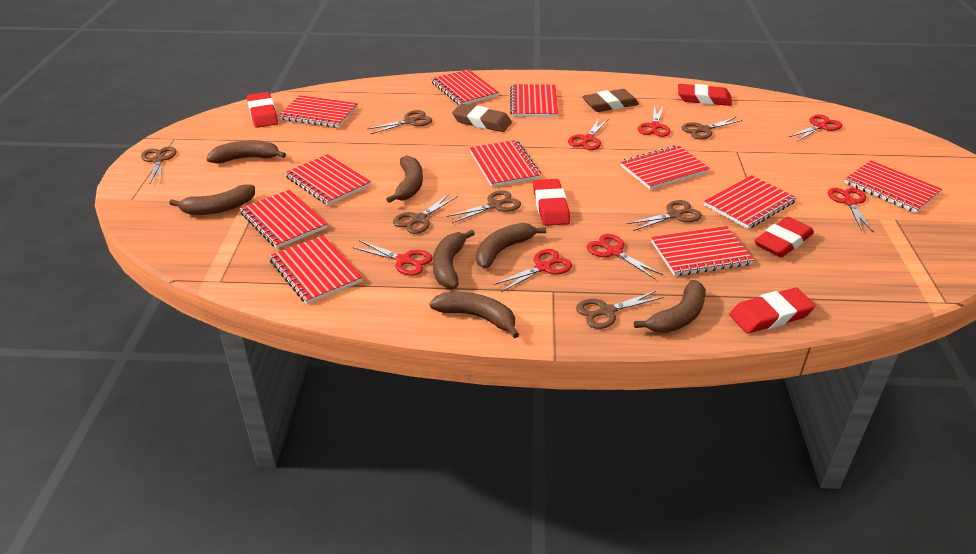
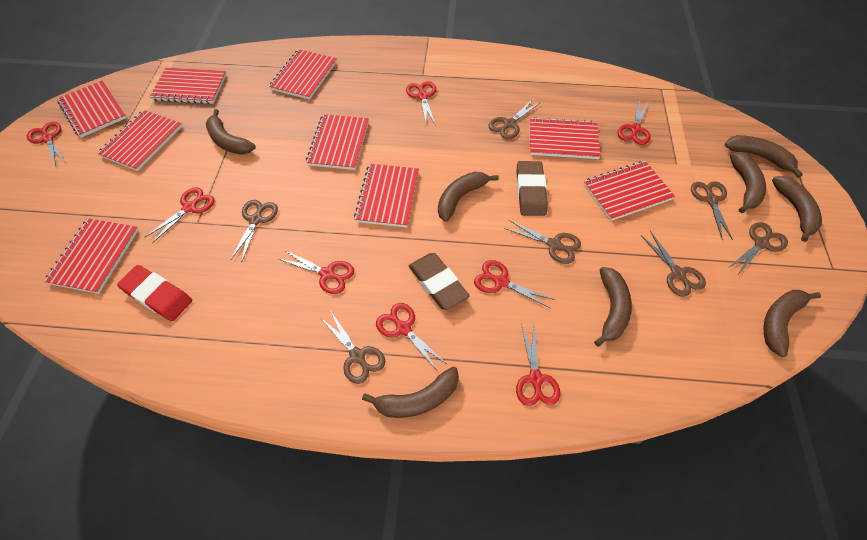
brown banana: [169,185,255,215] [207,140,286,163] [386,155,423,203] [429,292,519,338] [433,230,475,289] [476,223,546,269] [634,280,706,333] = 7 -> [206,109,256,155] [362,366,459,418] [438,172,499,222] [594,267,632,347] [725,135,803,178] [730,153,766,213] [764,290,821,357] [772,176,822,242] = 8
red eraser: [247,92,278,128] [533,179,570,226] [678,84,732,106] [729,288,816,334] [754,217,814,258] = 5 -> [117,265,192,321] = 1
red notebook: [240,190,327,248] [269,235,363,304] [278,95,358,128] [285,154,371,205] [431,69,499,105] [470,140,541,187] [510,84,558,117] [620,145,710,190] [651,226,754,276] [704,175,797,229] [845,160,942,213] = 11 -> [44,218,139,294] [57,80,127,138] [97,110,182,171] [150,68,226,104] [269,49,337,100] [306,114,369,170] [354,164,419,228] [530,117,601,159] [584,161,675,221] = 9
red scissors: [353,240,433,276] [494,249,572,292] [568,119,608,150] [587,234,663,279] [638,105,670,137] [789,114,842,142] [828,188,873,232] = 7 -> [27,122,66,167] [145,187,215,243] [279,250,354,294] [376,303,448,370] [406,81,436,124] [474,260,555,308] [516,324,560,406] [617,102,650,145] = 8

